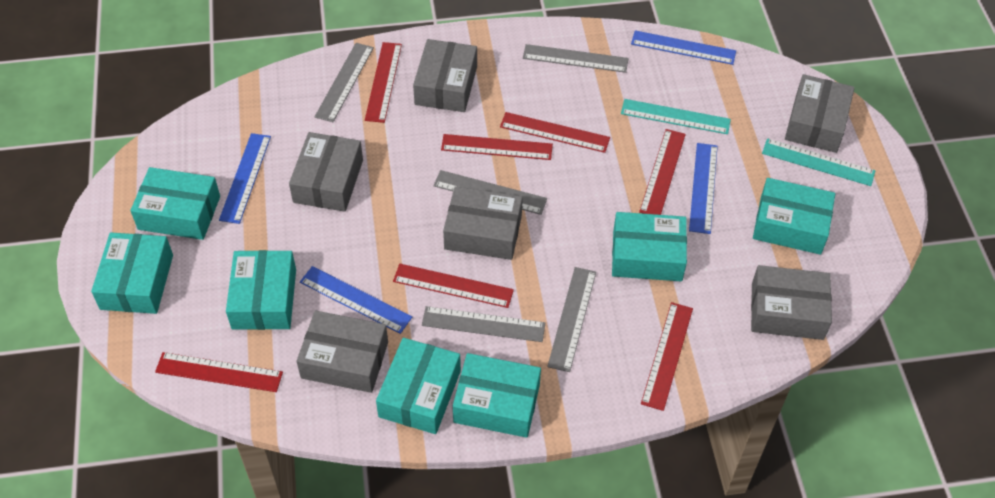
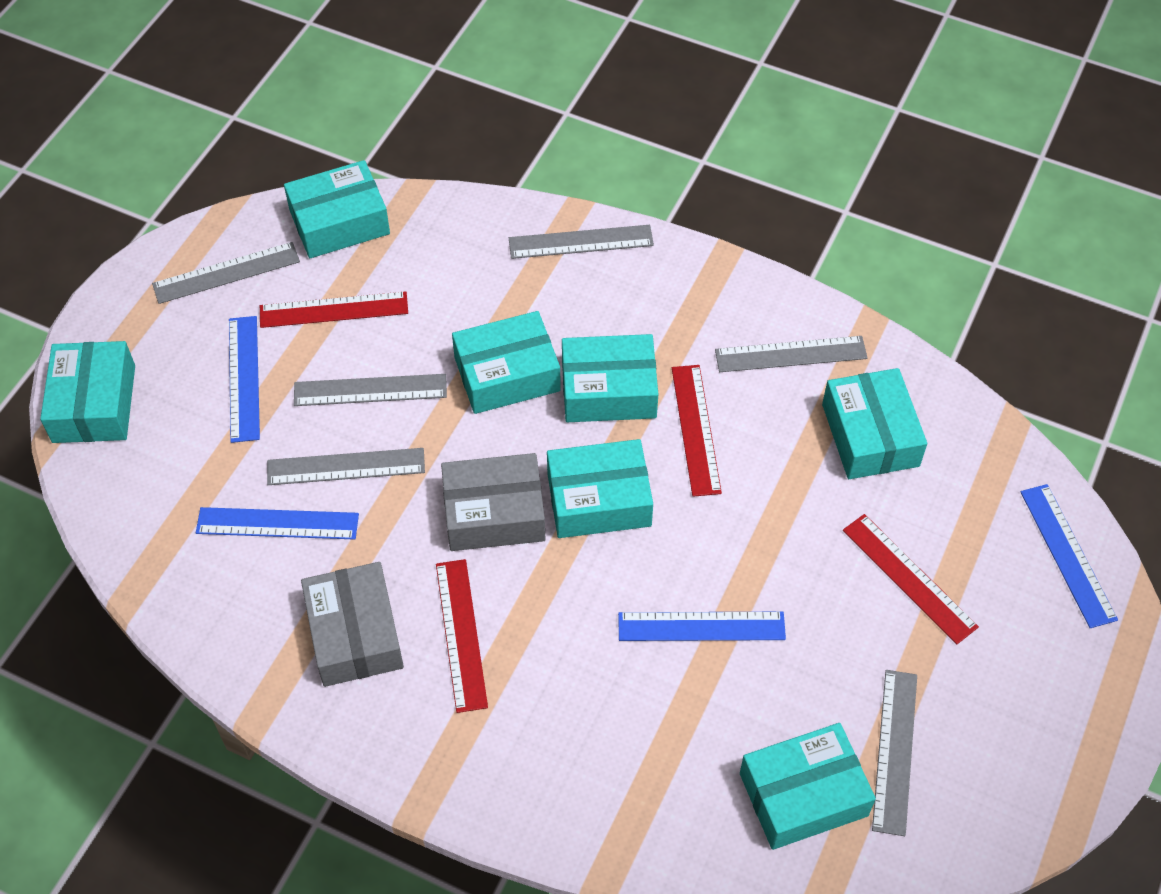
grey box: [289,132,363,212] [297,310,388,393] [413,39,477,112] [443,186,523,260] [751,265,832,340] [785,74,855,153] = 6 -> [301,562,404,687] [441,453,545,551] = 2
grey ruler: [315,43,374,122] [422,306,545,342] [433,170,547,215] [523,44,629,73] [547,267,596,372] = 5 -> [152,242,300,304] [267,448,425,485] [294,374,447,406] [509,225,654,259] [715,336,868,372] [872,670,917,836] = 6
red ruler: [155,352,283,392] [365,42,402,123] [393,264,514,308] [441,134,553,160] [500,112,610,153] [639,129,686,215] [641,302,693,411] = 7 -> [260,291,408,328] [436,559,488,713] [672,365,722,497] [843,514,979,644] = 4
turquoise ruler: [621,99,731,134] [762,138,875,186] = 2 -> none = 0

